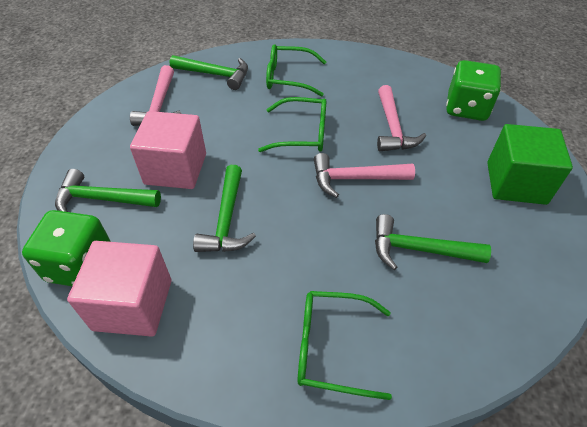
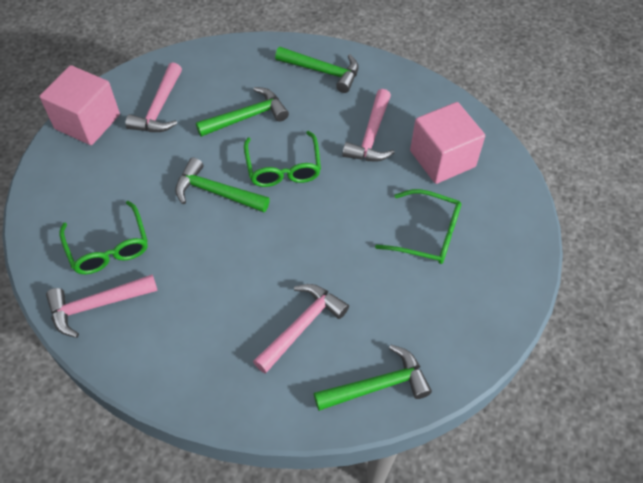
green cube: [487,124,573,205] = 1 -> none = 0
green dice: [22,210,111,286] [446,60,501,121] = 2 -> none = 0
pink hammer: [130,65,181,126] [314,153,415,198] [377,85,426,151] = 3 -> [46,275,158,338] [125,62,182,132] [253,284,349,374] [342,89,395,162] = 4

